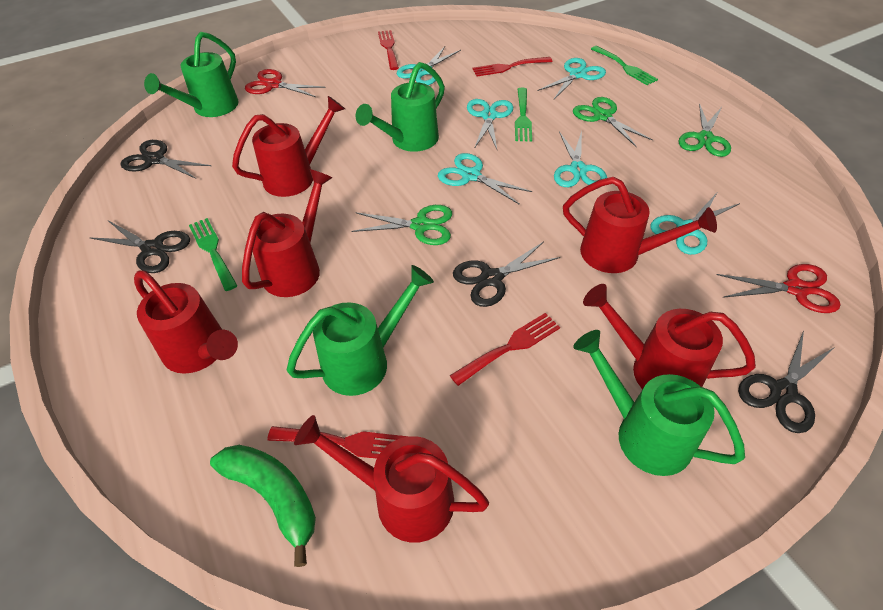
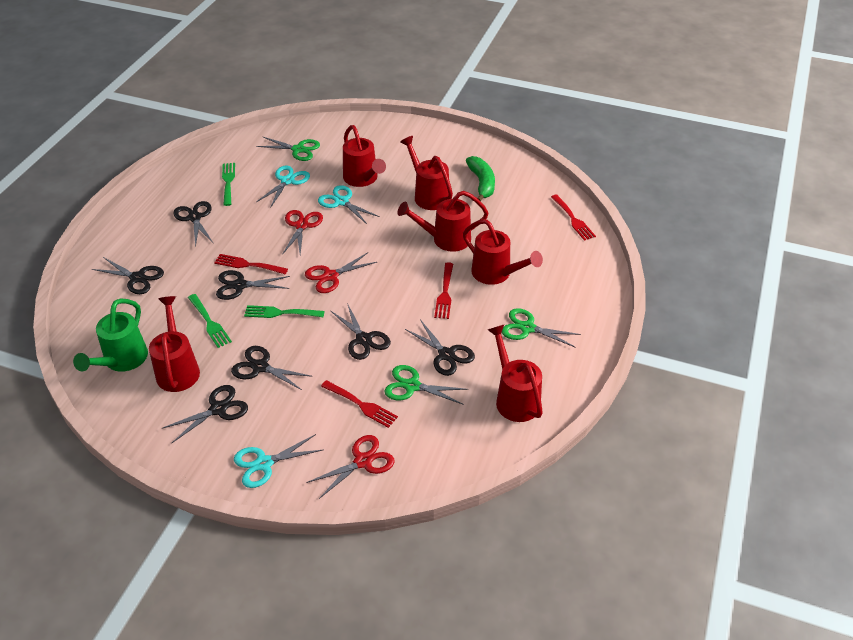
black scissors: [89,221,190,273] [120,140,211,179] [453,242,560,307] [738,331,835,433] = 4 -> [92,257,164,294] [162,385,248,443] [173,201,214,247] [216,270,290,300] [231,346,313,390] [331,303,391,360] [405,320,475,376] = 7
green watering can: [144,32,238,117] [286,265,434,396] [355,62,445,152] [573,330,745,476] = 4 -> [73,298,148,372] = 1
red scissors: [245,69,326,97] [716,264,840,313] = 2 -> [282,210,323,255] [305,252,377,293] [306,435,395,499] = 3
turquoise scissors: [397,46,461,85] [438,153,532,205] [467,99,513,149] [537,58,606,99] [554,131,607,187] [650,193,740,255] = 6 -> [234,434,323,488] [256,166,310,208] [318,185,380,224] = 3

